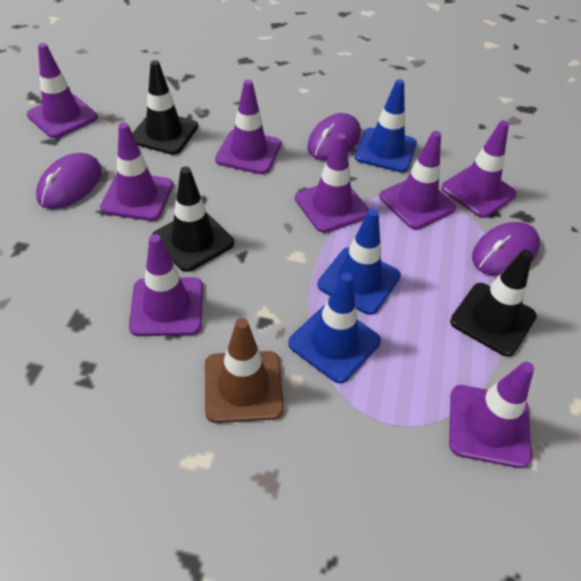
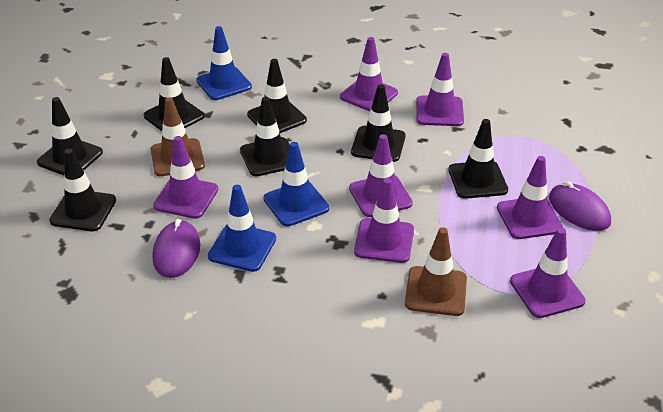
black traffic cone: [132,60,198,155] [152,167,234,272] [450,249,537,357] = 3 -> [37,97,103,175] [49,149,116,231] [144,57,204,131] [240,97,290,176] [247,59,307,133] [351,84,406,162] [448,119,508,199] = 7
brown traffic cone: [205,318,284,423] = 1 -> [151,97,205,176] [405,227,467,316] = 2
purple mouse: [36,153,102,209] [307,113,361,160] [472,222,540,276] = 3 -> [153,219,200,278] [549,181,611,231] = 2
purple traffic cone: [27,43,98,138] [100,122,173,221] [129,234,203,336] [215,80,281,174] [295,133,369,233] [379,131,456,229] [441,120,517,218] [449,362,534,468] = 8 -> [153,136,218,219] [340,37,398,112] [349,134,413,217] [354,178,414,263] [416,53,464,126] [497,156,563,239] [510,228,586,318] = 7

